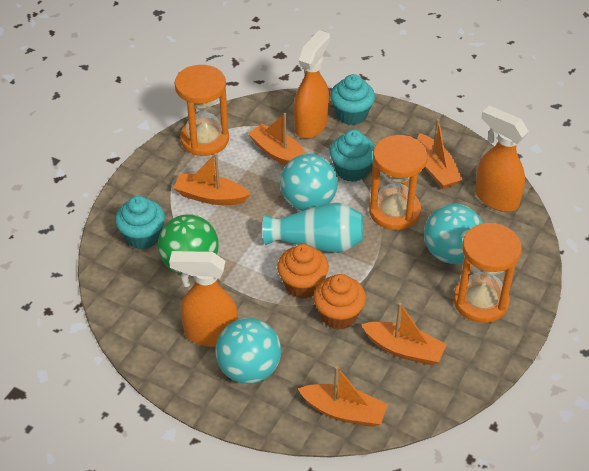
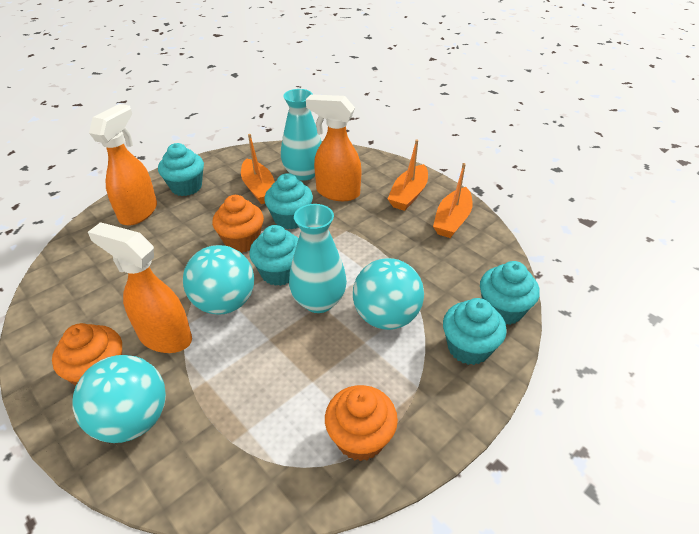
green ball: [158,214,219,274] = 1 -> none = 0
orange boat: [174,153,251,205] [248,113,307,166] [298,366,388,427] [361,303,447,365] [417,119,463,189] = 5 -> [241,134,275,204] [388,139,428,211] [433,163,473,238] = 3
orange cupcake: [277,244,329,299] [313,274,366,330] = 2 -> [52,323,122,386] [212,195,264,253] [325,385,398,461] = 3
orange hourglass: [175,65,229,156] [369,135,428,230] [453,223,522,323] = 3 -> none = 0
turquoise cupcake: [115,196,165,250] [330,74,375,125] [330,130,375,182] = 3 -> [158,143,204,196] [249,225,299,286] [264,173,313,230] [443,298,507,365] [480,261,540,325] = 5
turquoise vase: [263,203,363,253] = 1 -> [281,89,322,181] [289,204,347,313] = 2

